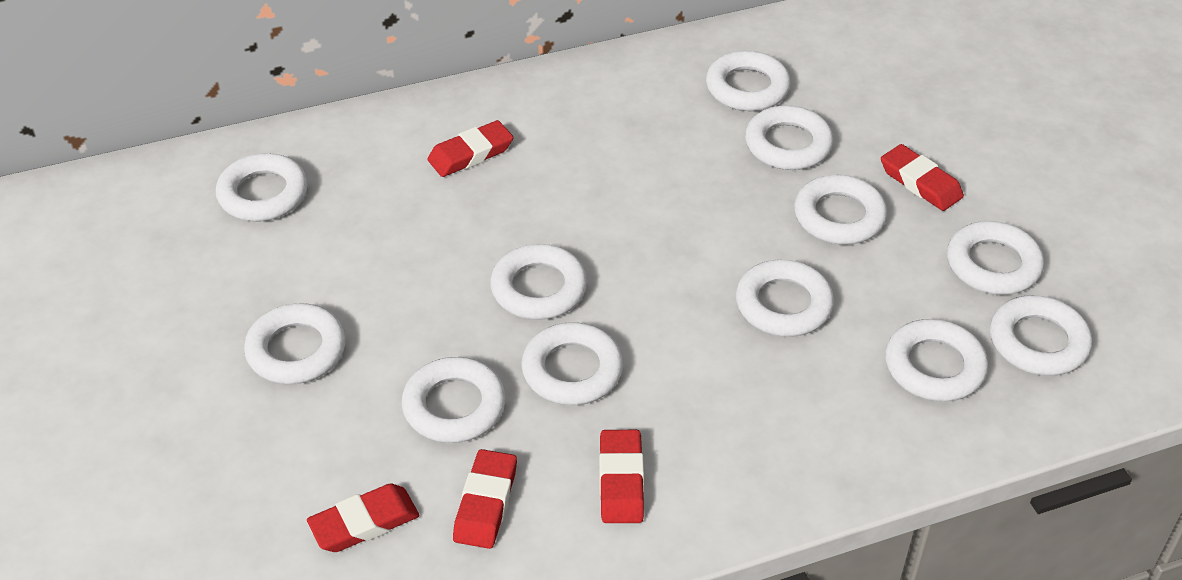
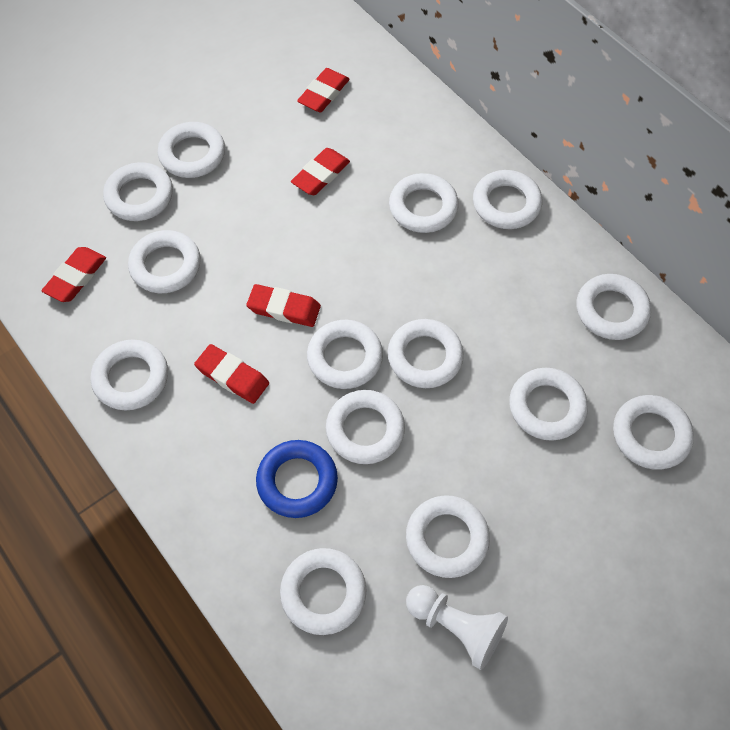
blue ring: none = 0 -> [256,440,338,518] = 1
white pawn: none = 0 -> [406,585,508,670] = 1
white ring: [216,153,308,221] [244,303,346,385] [401,357,506,443] [490,244,587,320] [521,322,623,405] [706,51,791,111] [736,260,834,337] [745,105,833,170] [794,175,887,245] [885,319,988,402] [947,221,1044,295] [990,295,1092,376] = 12 -> [91,339,168,410] [103,162,173,221] [128,230,201,293] [158,122,225,178] [280,548,367,635] [307,320,383,389] [326,390,405,464] [387,319,464,388] [389,173,459,233] [406,495,490,578] [473,170,542,229] [509,368,588,441] [576,274,651,340] [613,395,694,470] = 14

